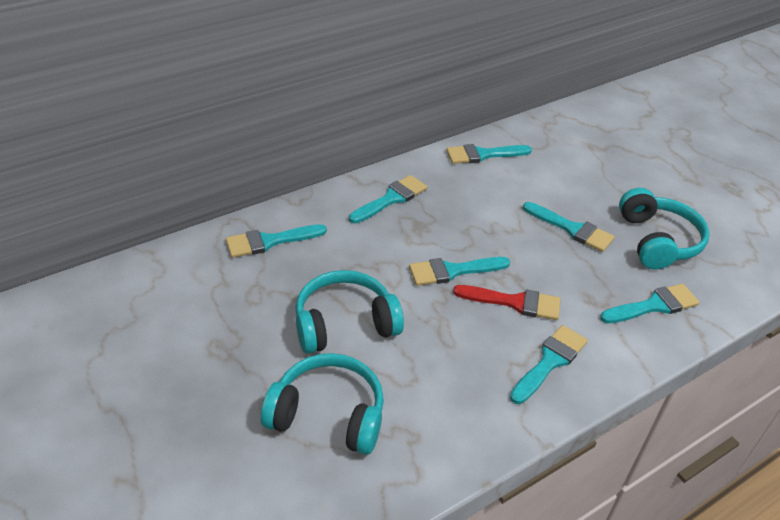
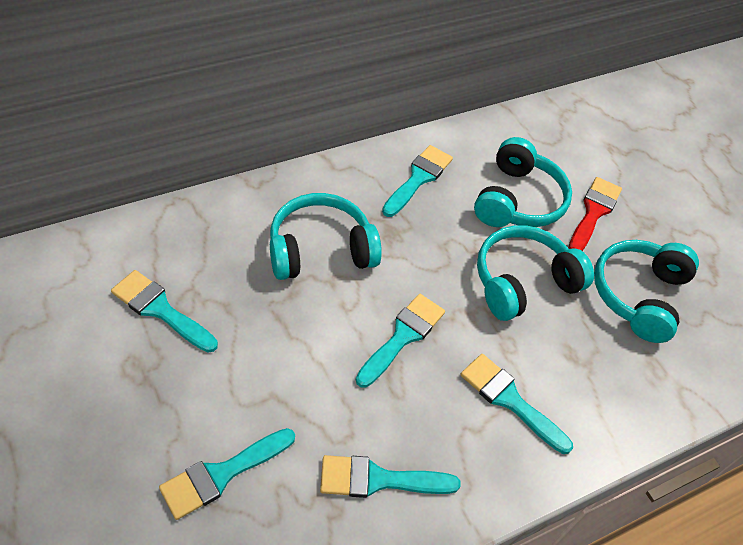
turquoise brush: [226,224,327,258] [349,175,427,224] [409,257,510,286] [446,144,532,164] [510,325,588,404] [523,202,615,252] [600,284,699,323] = 7 -> [111,270,218,353] [159,428,295,520] [320,455,461,498] [356,294,445,388] [382,145,453,217] [460,354,573,454] = 6
turquoise headphones: [261,353,384,455] [295,270,404,354] [619,188,710,270] = 3 -> [270,193,382,280] [474,137,572,227] [477,225,594,321] [594,240,699,343] = 4

